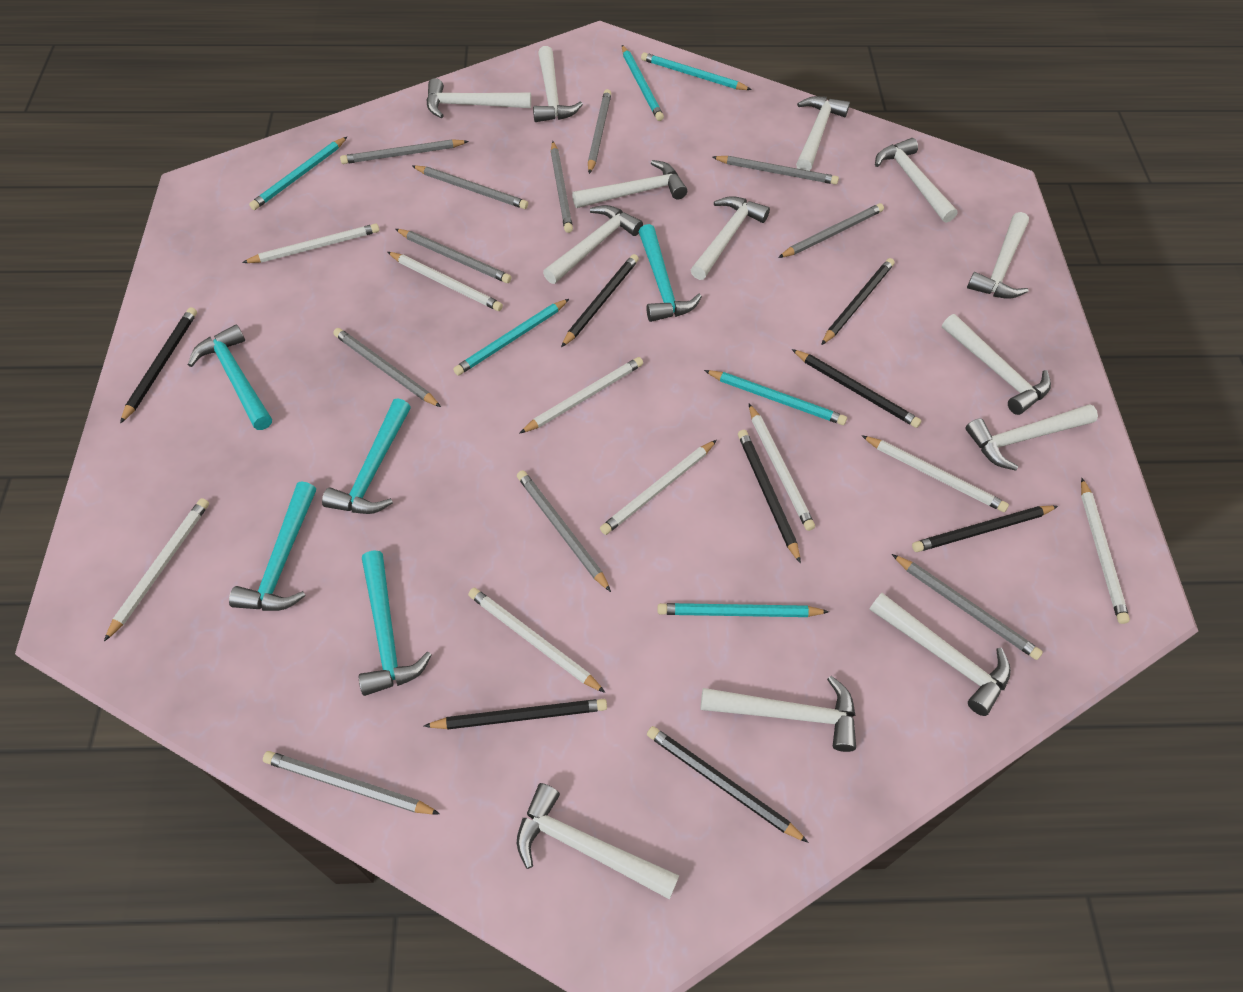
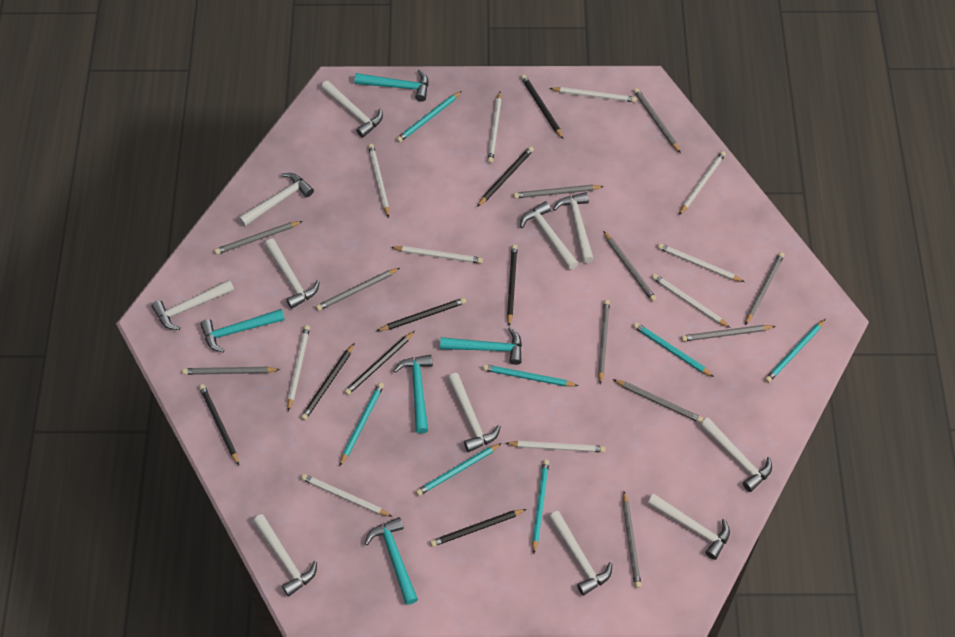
turquoise pencil: [249,137,347,210] [453,299,569,376] [622,45,664,121] [641,52,752,90] [657,603,829,617] [704,370,847,425] = 6 -> [340,382,384,466] [396,91,462,143] [416,443,502,496] [482,364,578,387] [532,459,549,554] [633,322,714,377] [765,319,825,383] = 7
white hammer: [426,78,531,118] [517,783,679,900] [533,46,583,122] [543,205,643,284] [572,160,687,208] [691,196,770,280] [700,676,856,752] [796,96,850,171] [869,593,1011,716] [875,138,957,223] [942,314,1051,415] [966,404,1098,471] [967,212,1029,299] = 13 -> [151,280,234,330] [239,173,314,226] [253,514,317,596] [264,239,320,309] [321,81,383,138] [447,373,501,452] [520,201,578,270] [548,511,612,596] [553,192,594,263] [647,494,730,560] [700,418,772,492] = 11
white pencil: [104,498,209,641] [242,224,379,263] [388,252,503,311] [468,588,605,693] [520,357,643,433] [600,440,717,535] [749,404,815,531] [861,435,1009,512] [1081,478,1130,624] = 9 -> [288,325,310,411] [301,474,392,517] [368,144,389,218] [391,246,483,264] [488,92,502,163] [505,441,606,453] [549,87,637,102] [652,274,730,328] [658,243,744,282] [679,151,726,215] = 10

